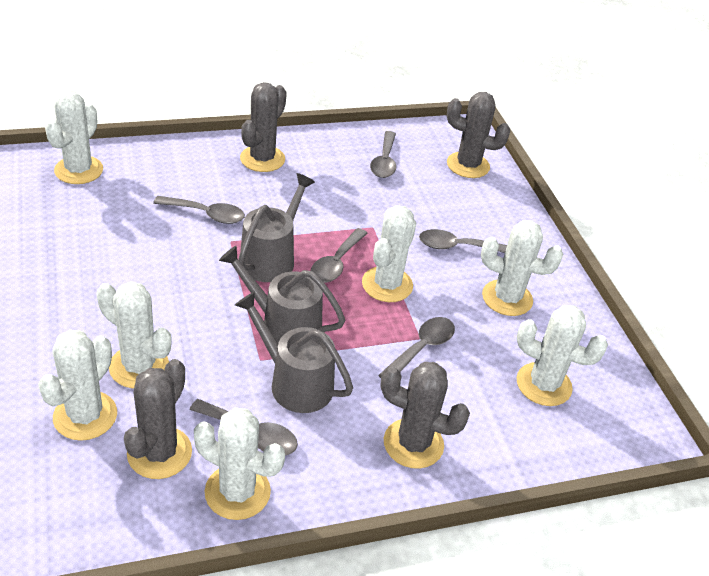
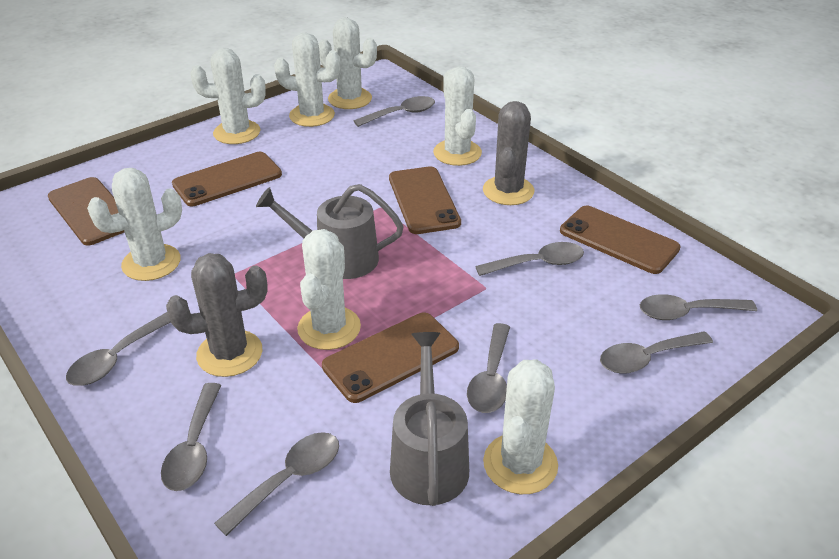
brown phone: none = 0 -> [48,177,124,246] [172,152,282,206] [322,312,459,403] [389,166,461,234] [560,206,681,274] = 5
grey cactus: [124,359,192,479] [240,82,287,172] [381,362,470,469] [447,92,510,178] = 4 -> [166,253,268,377] [483,101,534,205] = 2
grey spoon: [153,196,245,224] [189,399,298,455] [311,228,368,283] [370,131,396,178] [378,317,455,378] [419,229,507,253] = 6 -> [66,312,171,386] [161,383,221,491] [214,432,339,536] [354,96,435,127] [467,323,510,413] [475,242,584,276] [600,331,713,373] [640,294,757,320] = 8
grey watering can: [219,246,345,343] [235,292,353,413] [238,173,315,282] = 3 -> [256,184,404,279] [390,332,469,506] = 2

